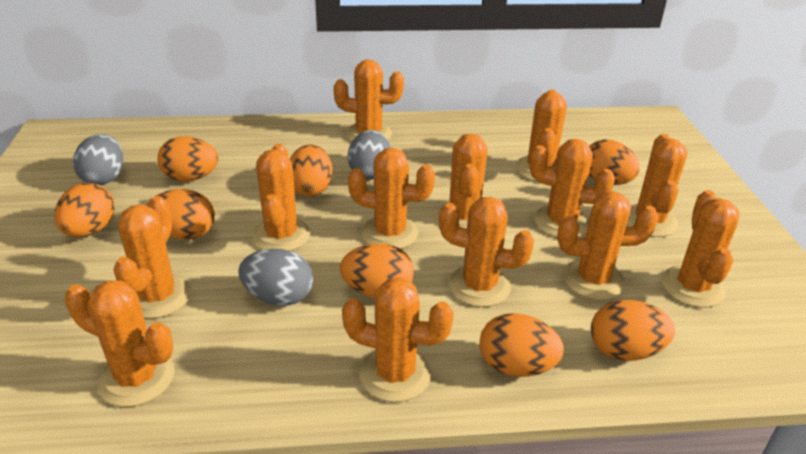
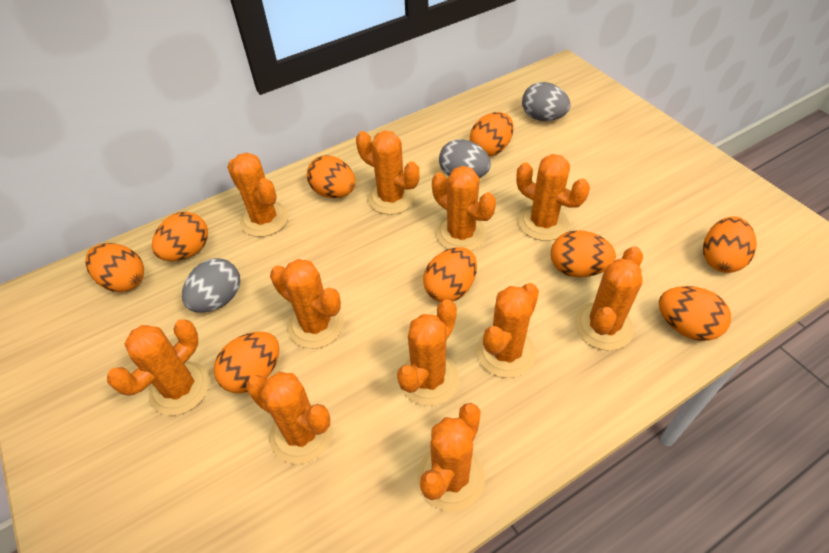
orange cactus: [65,280,175,407] [113,196,191,319] [252,144,310,251] [333,59,404,141] [342,277,454,402] [348,148,435,249] [436,134,488,229] [439,197,534,307] [516,89,567,182] [529,139,615,237] [557,191,659,300] [627,134,687,237] [661,190,740,307] = 13 -> [107,319,210,416] [227,152,288,237] [246,372,333,464] [270,259,344,349] [356,131,420,215] [397,299,459,406] [417,403,485,511] [432,166,496,251] [476,283,539,378] [516,154,590,241] [575,246,643,351] = 11
orange egg: [54,183,115,237] [146,189,215,240] [157,136,219,181] [290,144,333,197] [340,243,414,298] [480,313,564,377] [589,139,640,185] [591,300,675,361] = 8 -> [85,243,144,292] [152,212,208,261] [214,332,279,393] [307,155,356,198] [423,247,477,302] [470,112,514,156] [551,230,616,277] [659,286,731,341] [703,216,757,273] = 9

